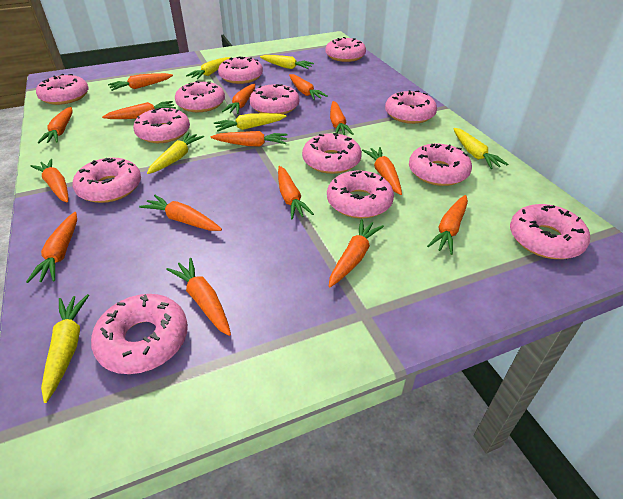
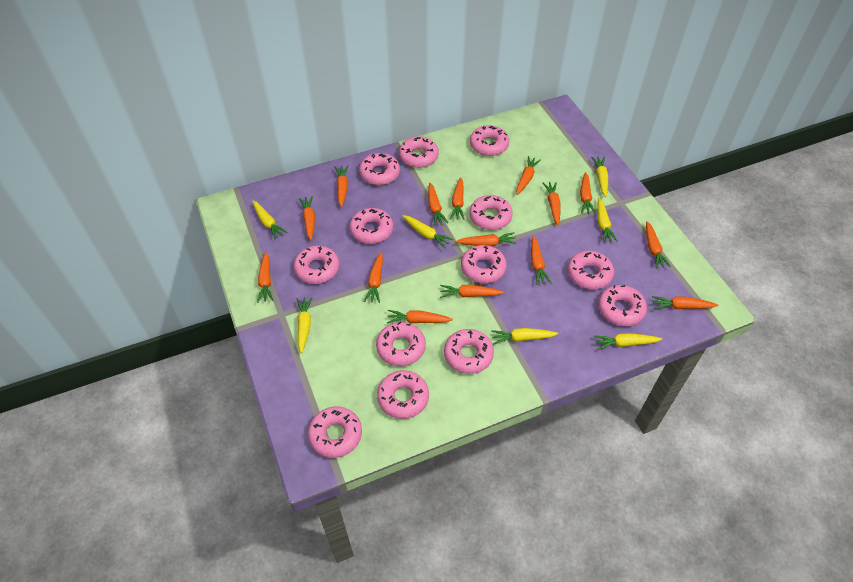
yellow carrot: [41,294,89,403] [147,132,204,174] [186,57,230,80] [214,113,286,132] [260,55,314,69] [453,128,508,169] = 6 -> [252,200,288,239] [296,297,313,353] [402,215,453,249] [491,328,558,345] [591,156,608,197] [594,333,662,350] [597,198,618,243] = 7

